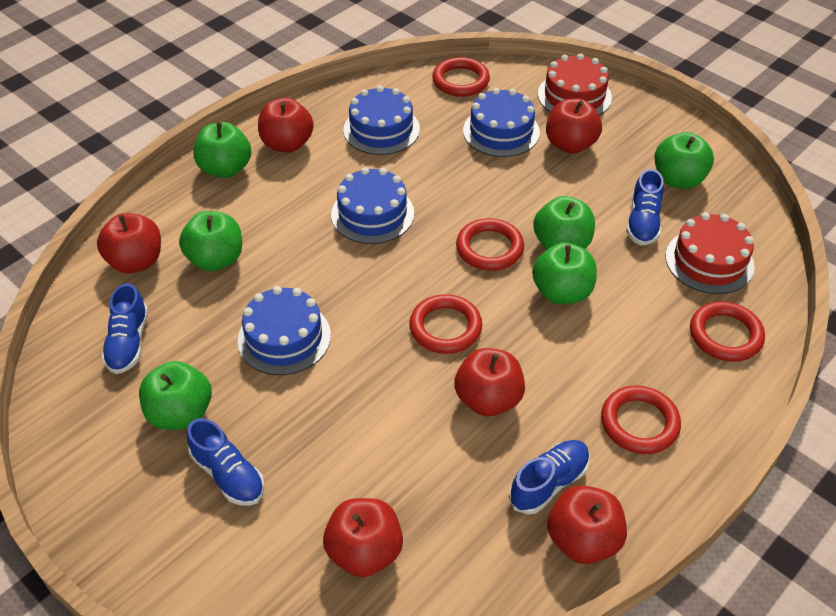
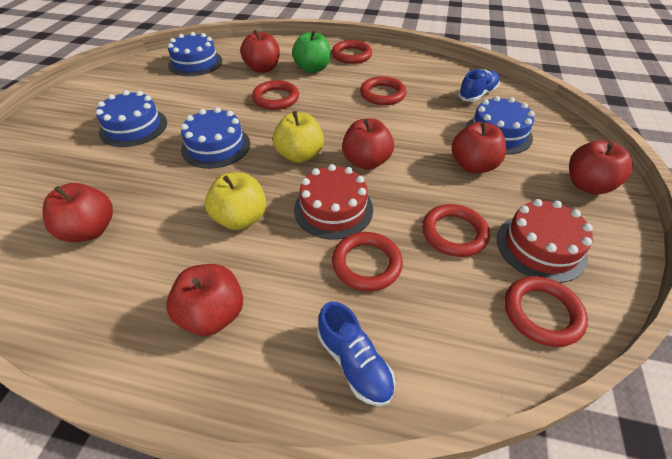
blue shoe: [102,283,148,374] [187,418,265,506] [509,440,590,515] [626,169,664,245] = 4 -> [317,302,395,406] [458,69,500,102] = 2
green apple: [139,361,212,430] [179,211,242,271] [193,122,251,178] [532,242,597,304] [533,196,595,250] [654,132,714,189] = 6 -> [292,30,331,73] = 1
red ring: [409,294,482,354] [432,57,490,97] [456,218,524,271] [601,385,681,454] [690,301,765,362] = 5 -> [252,80,299,110] [332,40,372,64] [332,232,403,291] [360,76,407,105] [422,204,490,257] [505,276,588,347] = 6
yellow apple: none = 0 -> [205,172,266,230] [273,111,324,163] = 2

